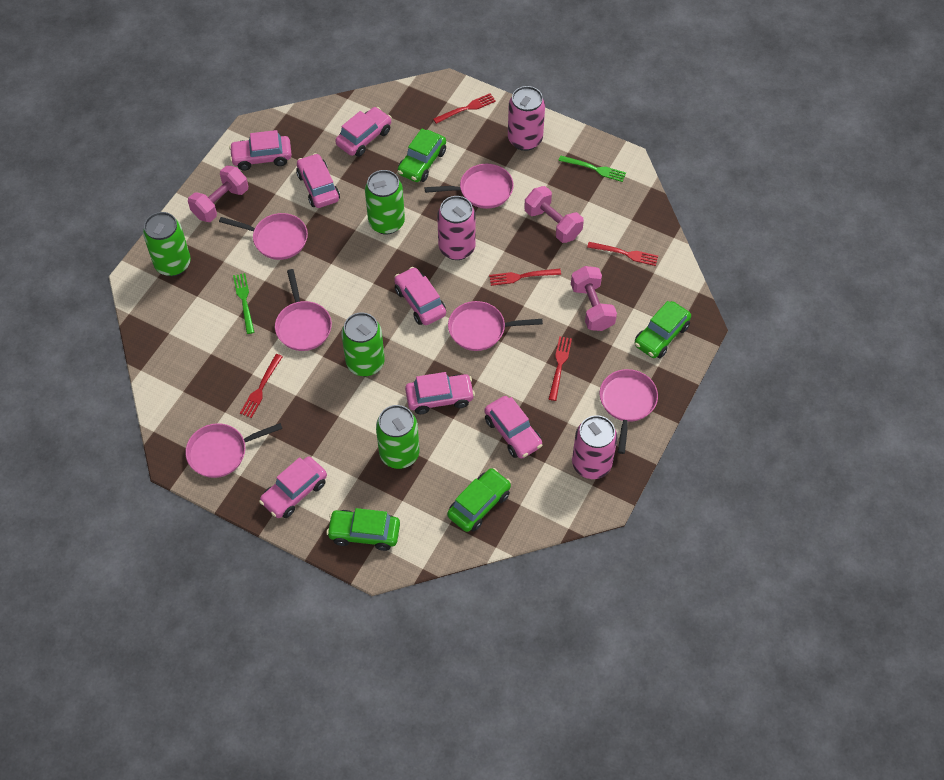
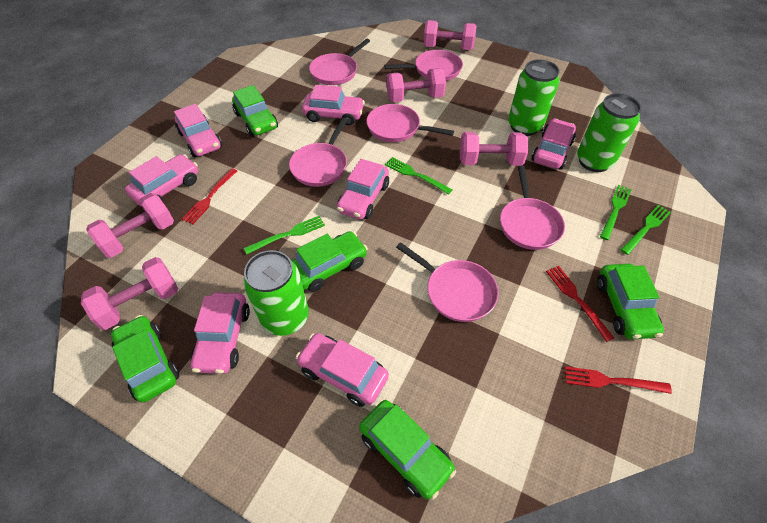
green can: [143,212,191,276] [342,312,385,377] [365,170,405,235] [376,405,419,469] = 4 -> [243,250,309,336] [508,59,559,136] [577,93,641,172] = 3
green car: [326,508,400,551] [398,129,446,182] [447,468,511,532] [635,301,691,358] = 4 -> [111,315,179,403] [232,85,278,136] [291,231,368,292] [359,400,456,500] [597,264,664,339] = 5
green fork: [233,273,254,334] [558,155,626,182] = 2 -> [244,216,325,254] [385,157,453,194] [600,185,632,240] [620,205,671,255] = 4
pink can: [437,196,476,260] [508,86,545,151] [572,415,617,479] = 3 -> none = 0
pink dumbbell: [188,165,248,222] [524,186,584,243] [571,266,617,331] = 3 -> [81,257,178,330] [86,193,174,258] [386,68,446,102] [424,20,476,50] [460,132,528,166] = 5
red fork: [240,354,283,418] [433,93,496,124] [489,269,561,286] [549,336,572,401] [587,242,658,266] = 5 -> [182,168,237,224] [546,266,614,342] [565,366,672,394] = 3

